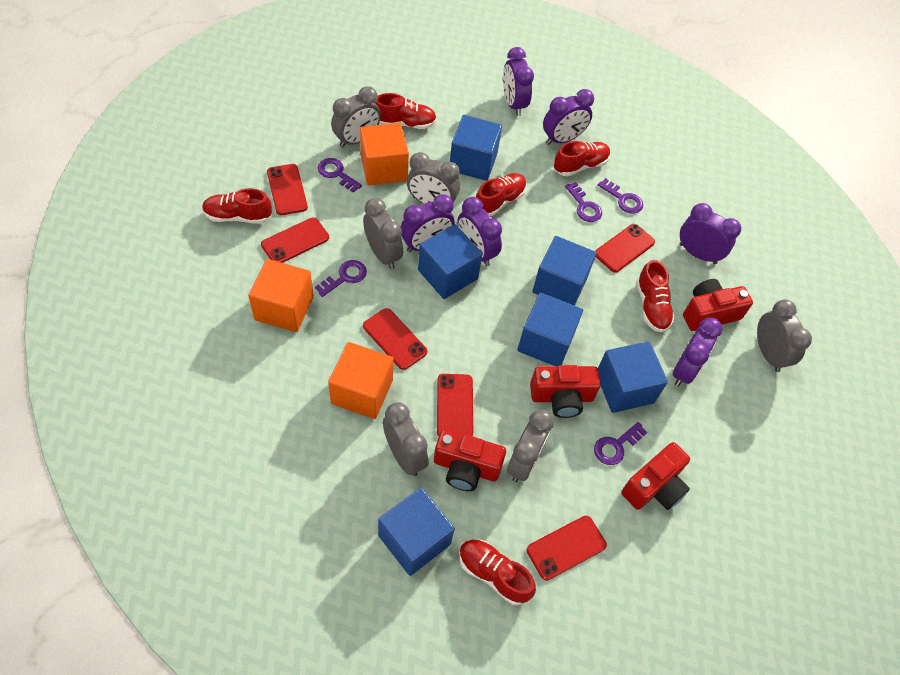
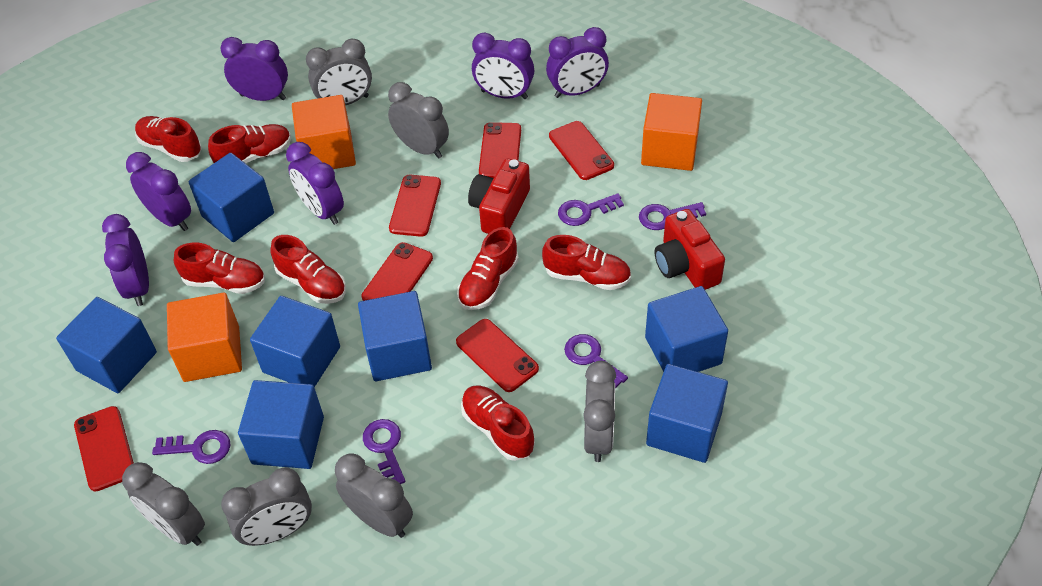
blue cube: [378,488,455,576] [418,224,482,299] [450,115,502,181] [518,293,583,366] [532,236,596,306] [598,341,668,413] = 6 -> [56,297,157,393] [188,153,274,242] [238,380,324,469] [250,296,340,387] [358,291,432,381] [645,286,728,372] [646,364,728,463] = 7
red camera: [434,429,506,491] [530,365,601,418] [621,442,690,510] [683,279,753,331] = 4 -> [468,159,530,234] [655,209,725,290] = 2
red shoe: [202,188,272,224] [376,93,437,129] [459,539,536,605] [476,173,526,217] [554,141,610,177] [636,260,675,332] = 6 -> [135,116,202,162] [174,243,265,294] [208,124,291,163] [270,235,346,304] [457,227,519,310] [461,385,535,461] [542,235,631,290] = 7

